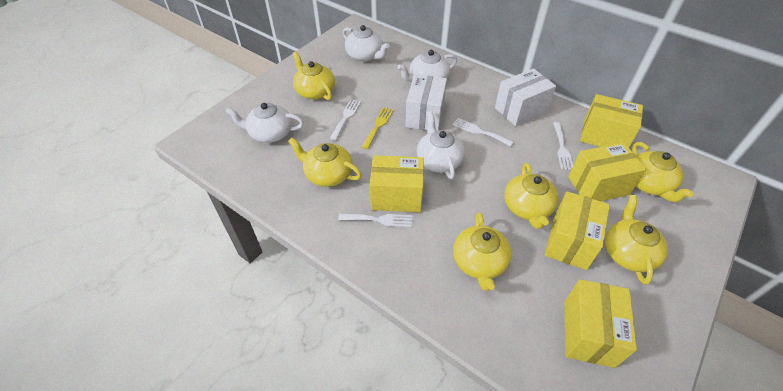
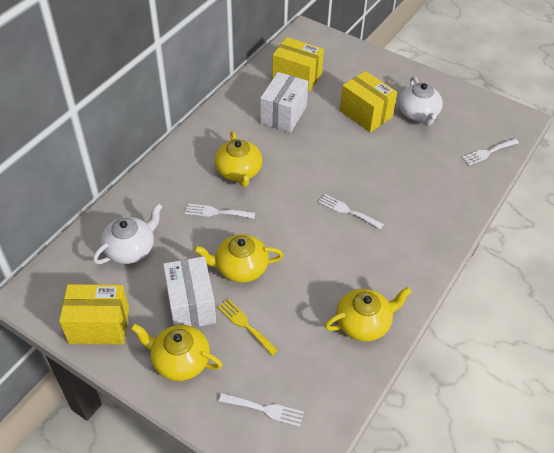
white teapot: [225,103,304,143] [343,25,390,62] [397,50,457,82] [417,111,465,179] = 4 -> [93,203,163,264] [398,76,443,126] = 2
yellow box: [370,155,424,212] [545,191,610,270] [564,279,637,368] [568,142,647,201] [580,94,643,147] = 5 -> [59,284,129,344] [272,37,324,92] [340,71,397,132] = 3
yellow teapot: [288,137,362,187] [293,51,335,100] [453,212,512,291] [504,163,559,229] [605,195,668,285] [632,142,694,202] = 6 -> [131,324,222,381] [194,234,283,283] [215,131,262,187] [325,287,412,341] = 4

